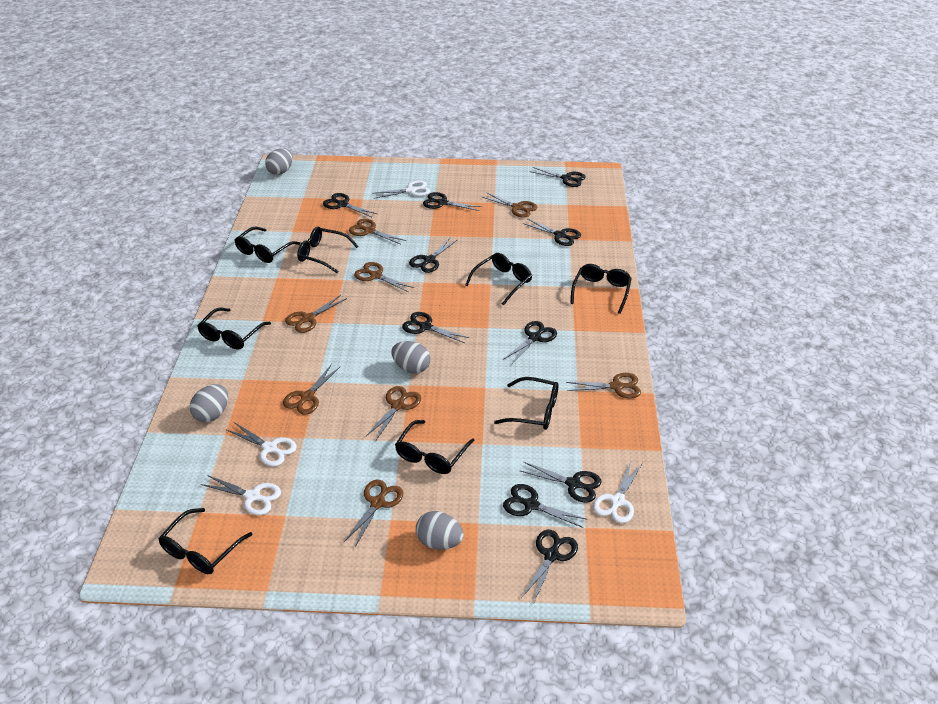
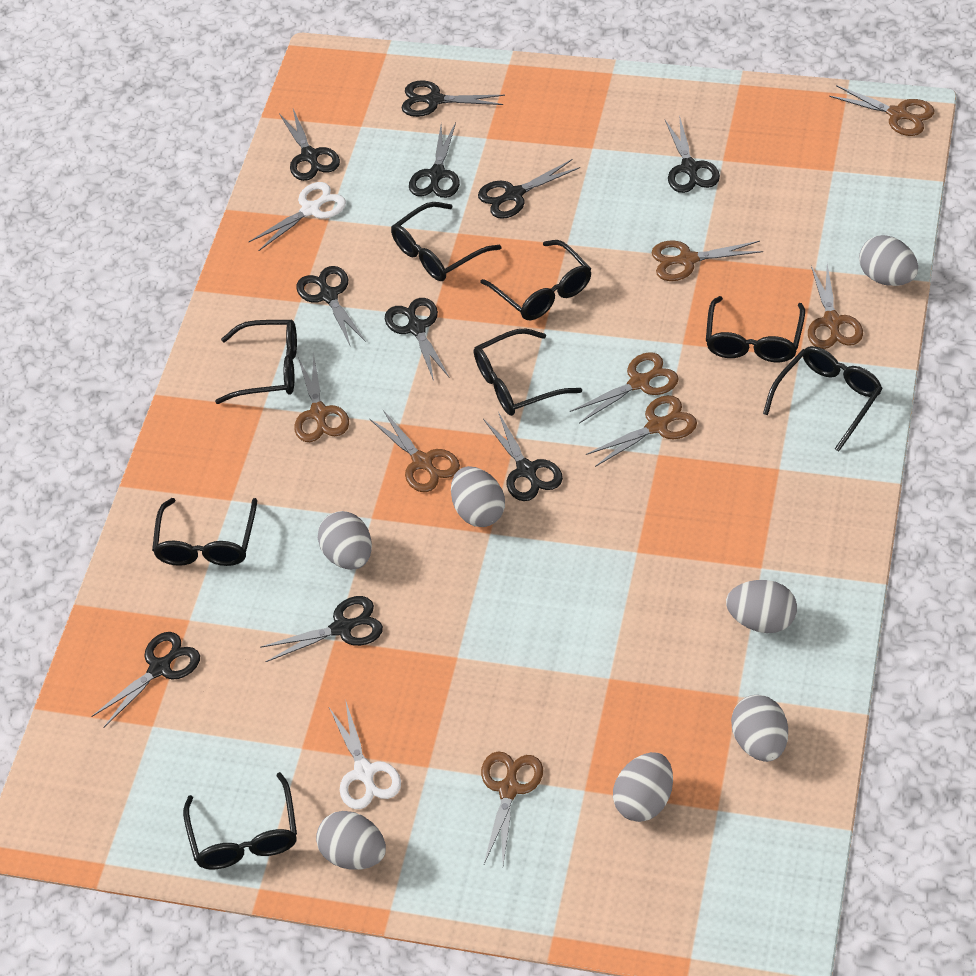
grey egg: [190,384,228,422] [265,148,293,175] [392,341,430,374] [416,511,464,550] = 4 -> [316,811,386,869] [318,511,372,570] [451,466,505,527] [613,752,673,822] [726,580,797,633] [731,695,788,762] [859,235,918,286] = 7
white scissors: [201,475,281,515] [227,422,297,467] [372,180,430,199] [593,461,642,523] = 4 -> [249,182,346,251] [329,699,401,809] = 2

